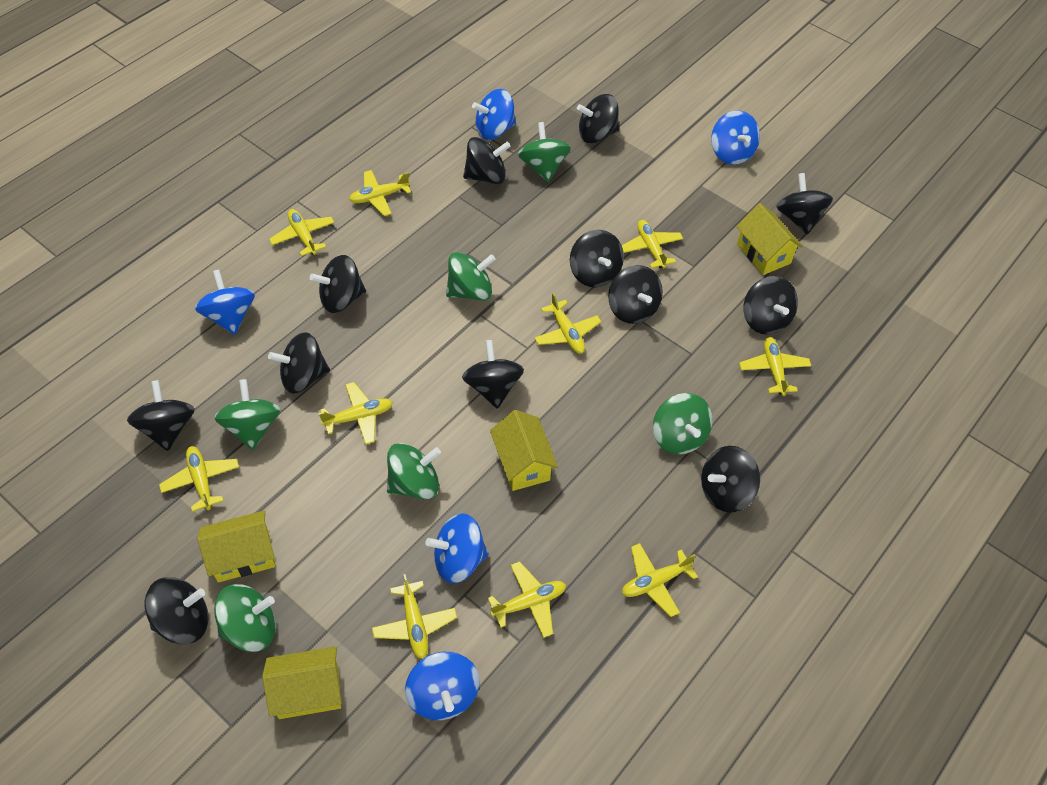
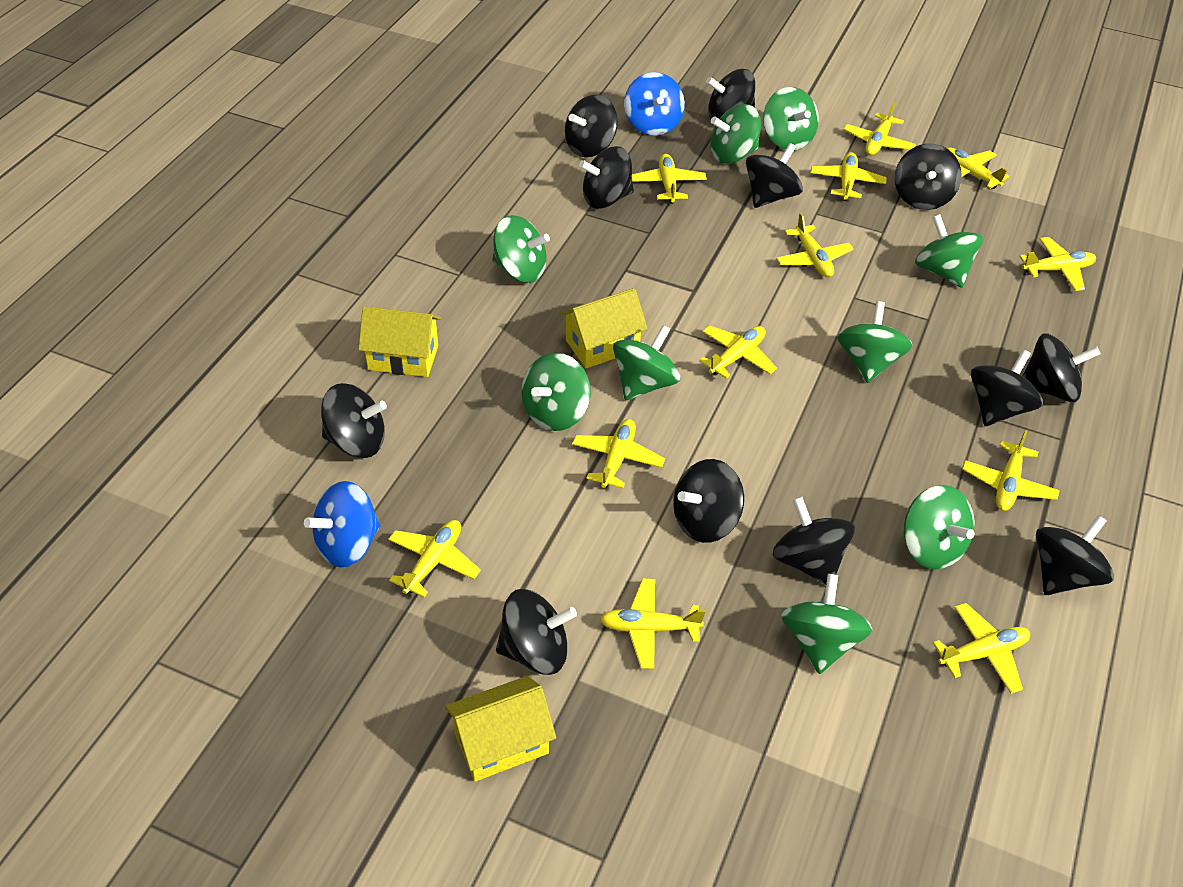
blue spinning top: [195,270,255,335] [405,652,480,720] [425,513,489,583] [472,89,516,140] [711,110,760,165] = 5 -> [304,481,380,567] [624,72,685,135] = 2
green spinning top: [214,379,281,450] [214,584,276,652] [387,443,441,500] [446,252,496,301] [518,122,571,182] [653,393,713,455] = 6 -> [492,215,550,283] [521,353,591,431] [613,325,680,400] [710,104,761,164] [763,87,819,150] [781,574,873,674] [837,301,913,383] [904,485,974,569] [915,214,983,288] = 9
yellow house: [197,511,275,583] [262,646,342,719] [490,410,558,491] [736,203,803,275] = 4 -> [358,306,441,377] [445,676,556,782] [560,288,648,368] = 3
yellow plane: [159,446,239,512] [269,209,334,256] [319,382,393,445] [349,170,411,216] [372,574,457,659] [488,561,566,638] [534,293,601,354] [622,220,683,268] [622,543,698,617] [739,337,811,396] = 10 -> [388,520,481,597] [572,419,665,488] [600,578,706,669] [632,154,707,204] [699,325,777,379] [776,213,854,278] [811,152,887,201] [843,102,916,155] [933,603,1030,694] [947,147,1009,189] [962,430,1060,511] [1019,237,1096,291] = 12

